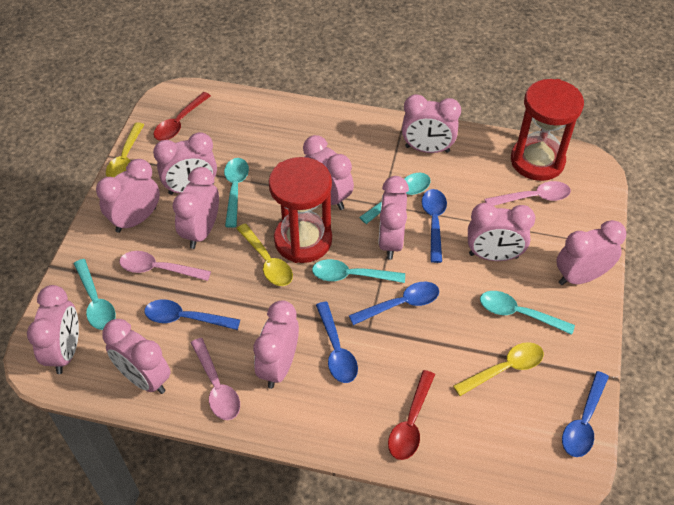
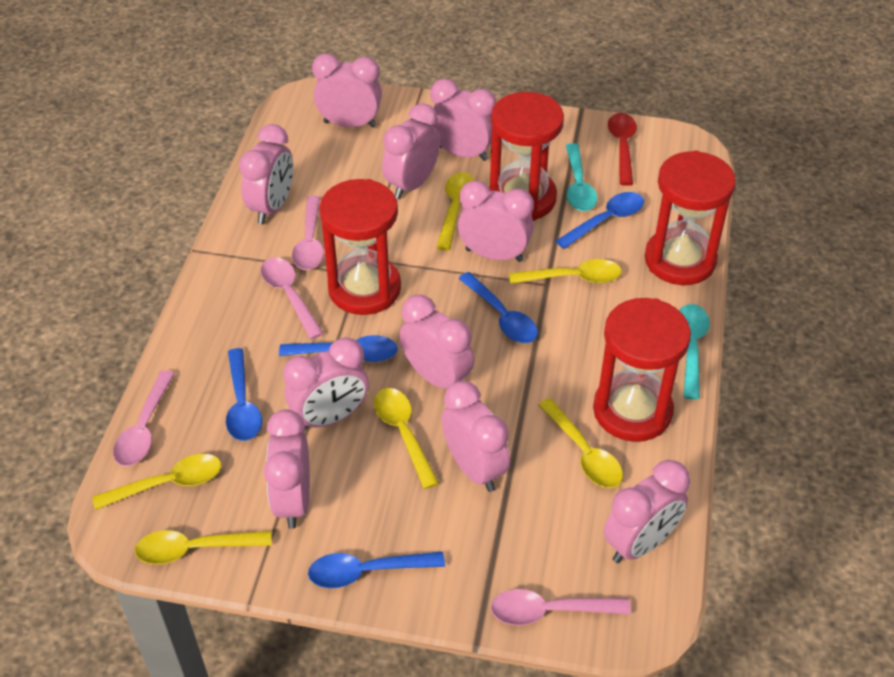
pink clock: [27,285,79,374] [96,159,160,233] [103,319,171,394] [153,132,217,195] [173,167,219,249] [253,300,299,389] [303,135,354,210] [378,176,409,260] [402,94,461,153] [468,203,536,261] [556,220,627,285] = 11 -> [239,124,293,224] [264,409,310,529] [283,337,369,431] [312,53,382,128] [382,103,440,199] [399,295,474,389] [430,79,497,161] [441,381,510,492] [458,180,534,262] [604,460,690,563] = 10
pink spoon: [119,251,211,281] [191,338,240,420] [485,181,571,206] = 3 -> [113,370,175,466] [261,258,324,339] [292,196,324,270] [491,589,631,626] = 4
red hourglass: [269,157,332,263] [511,79,584,181] = 2 -> [320,179,401,315] [489,92,564,221] [593,298,691,442] [645,151,736,285] = 4
red spoon: [154,92,211,141] [388,370,435,460] = 2 -> [608,113,637,186] = 1
turquoise spoon: [74,259,116,330] [224,158,249,228] [312,259,405,283] [359,173,431,224] [480,291,575,335] = 5 -> [566,143,597,211] [679,304,710,400] = 2
yellow spoon: [106,122,145,177] [236,223,293,286] [453,342,544,396] = 3 -> [92,454,221,510] [135,530,272,564] [374,388,439,489] [436,172,475,251] [509,259,621,284] [538,398,623,488] = 6

